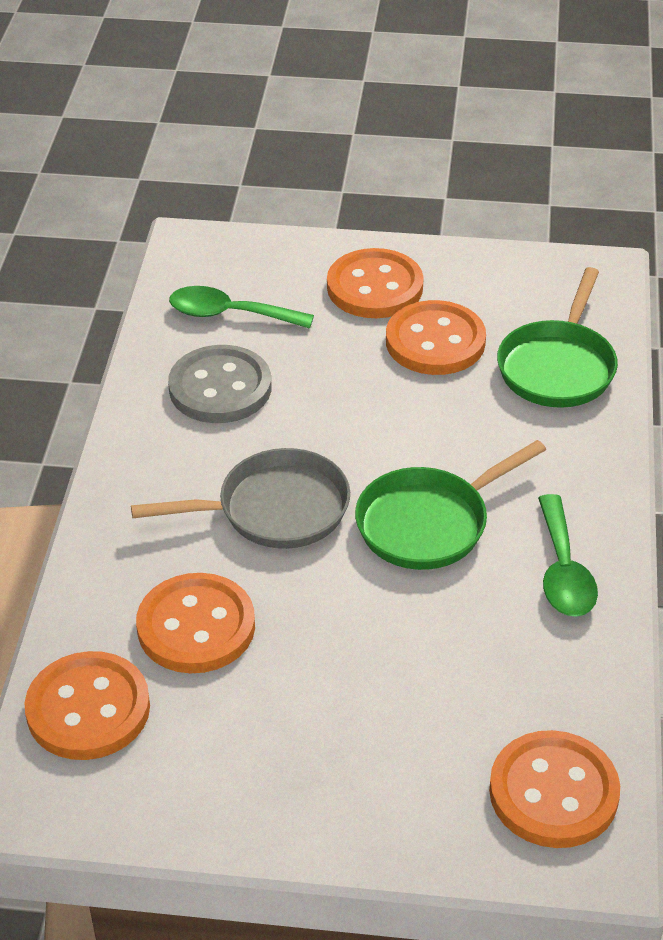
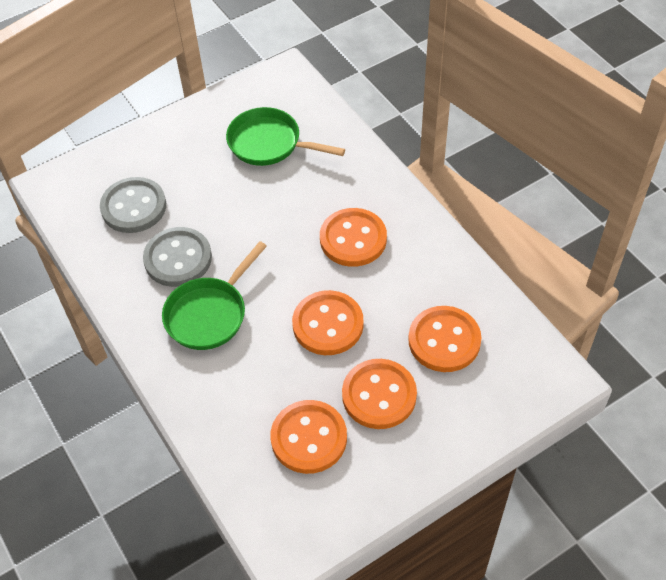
green spoon: [169,286,314,329] [538,494,598,617] = 2 -> none = 0
grey button: [168,345,271,423] = 1 -> [100,177,166,233] [143,227,212,287] = 2
grey pan: [131,448,350,549] = 1 -> none = 0

